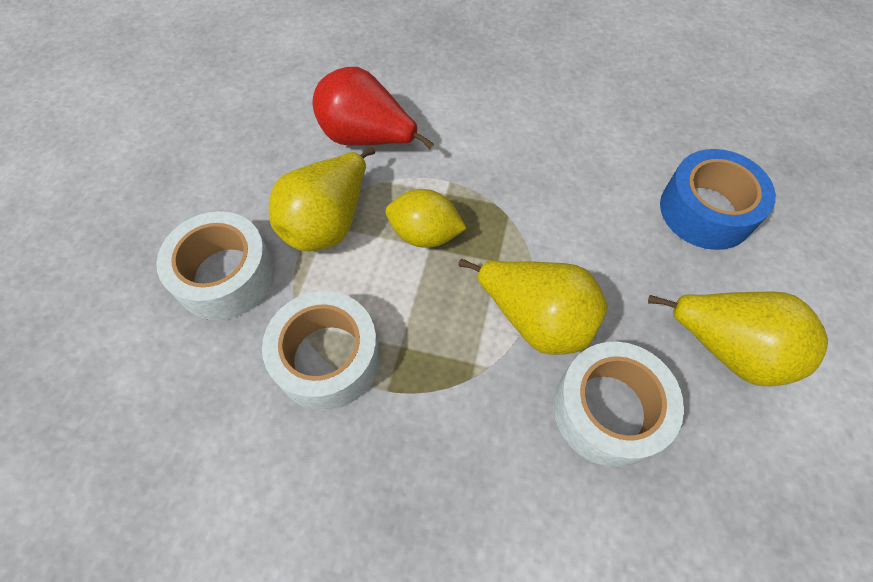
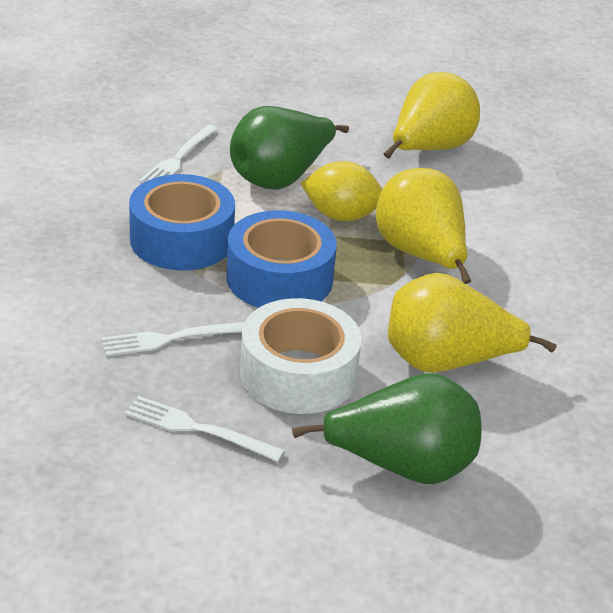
blue tape: [660,149,776,250] = 1 -> [129,174,235,270] [227,210,337,308] = 2
green pear: none = 0 -> [230,106,349,190] [292,373,482,484] = 2
red pear: [313,67,434,149] = 1 -> none = 0
white fork: none = 0 -> [101,322,245,356] [125,396,285,462] [139,125,218,183] = 3
white tape: [156,211,275,320] [262,291,380,410] [553,342,684,467] = 3 -> [240,298,362,414] = 1

